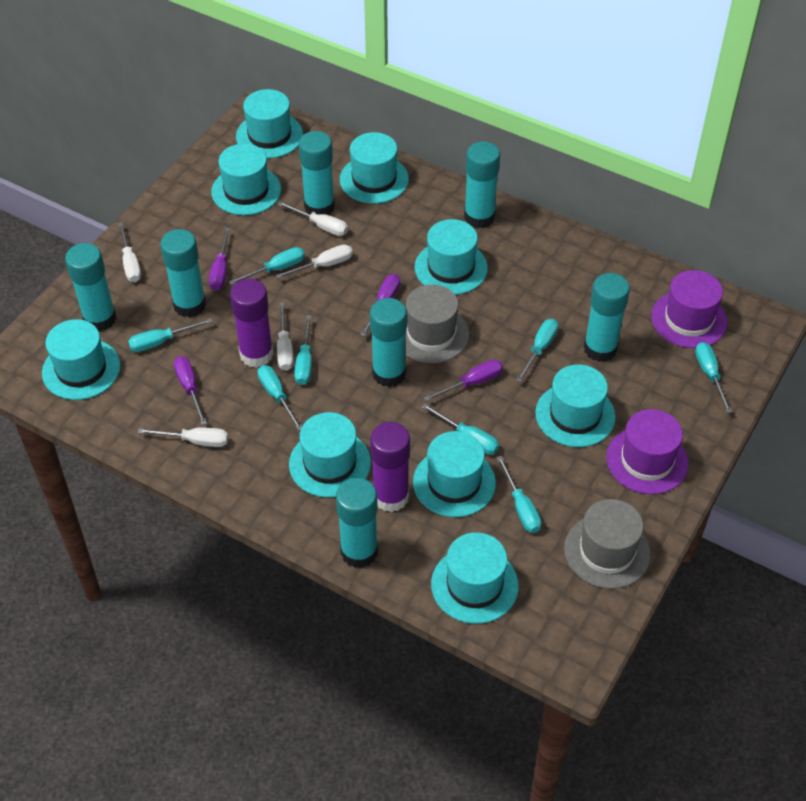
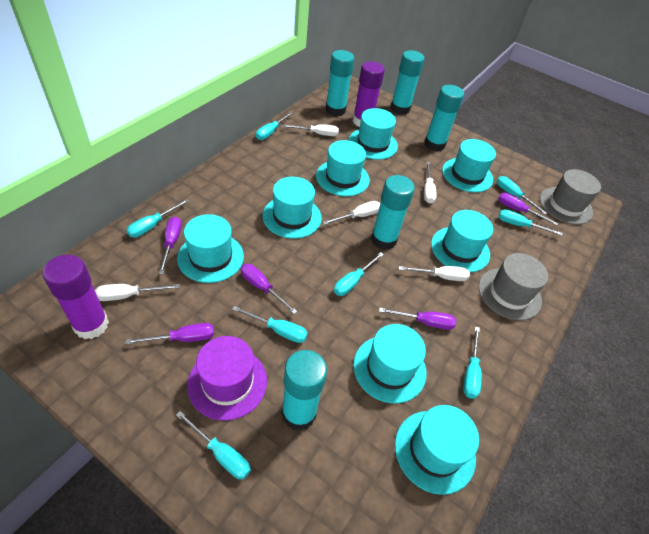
purple hat: [606,409,689,494] [651,270,727,348] = 2 -> [187,336,267,421] = 1
purple screwdriver: [174,356,207,425] [209,228,230,290] [360,274,400,336] [424,360,503,401] = 4 -> [126,323,214,344] [159,217,182,274] [241,264,297,314] [379,308,456,330] [498,193,558,225] = 5
turquoise glue stick: [65,243,117,332] [160,229,206,317] [299,131,335,215] [336,478,378,568] [370,298,407,387] [464,141,500,228] [584,273,630,362] = 7 -> [281,350,327,431] [326,50,354,116] [371,175,415,250] [391,50,424,115] [424,85,464,152] = 5
turquoise hat: [42,319,121,400] [211,144,281,215] [236,89,303,158] [289,412,371,498] [340,132,409,203] [413,431,496,517] [415,219,488,295] [431,532,519,624] [535,364,616,447] = 9 -> [177,214,244,283] [262,177,322,239] [316,140,370,196] [349,108,398,160] [353,324,427,403] [395,405,479,495] [431,210,493,272] [442,139,496,192] = 8

